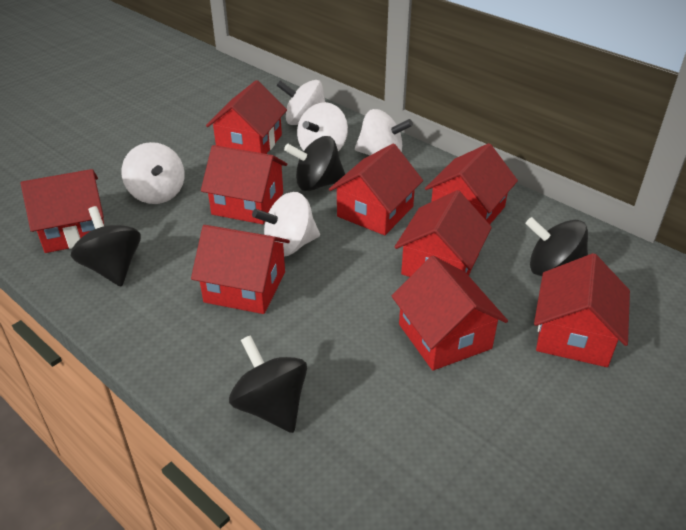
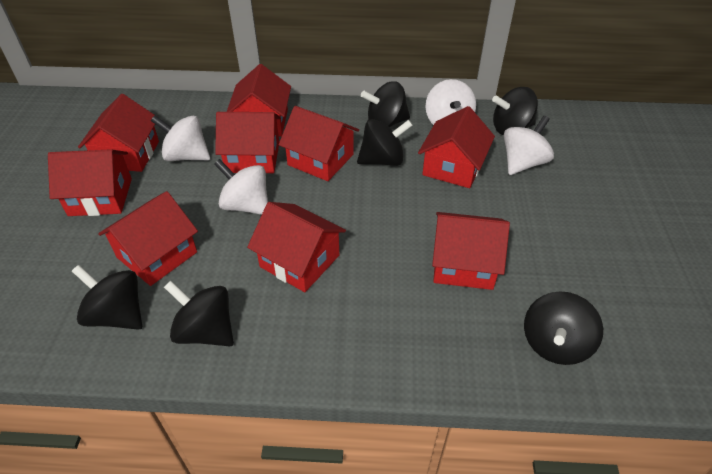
black spinning top: [71,206,141,286] [229,335,307,433] [284,136,345,191] [525,217,588,276] = 4 -> [72,265,142,330] [164,281,234,346] [357,119,413,166] [361,81,410,127] [492,87,538,135] [524,291,603,365] = 6
white spinning top: [121,142,185,204] [252,192,320,257] [276,80,325,125] [297,102,348,151] [355,109,413,155] = 5 -> [151,115,210,161] [214,159,268,215] [425,79,476,125] [504,115,554,175] = 4

